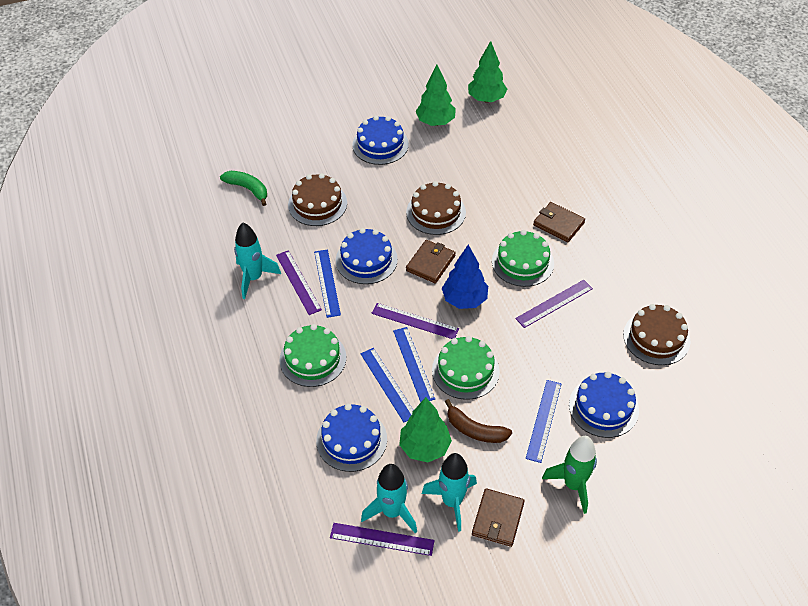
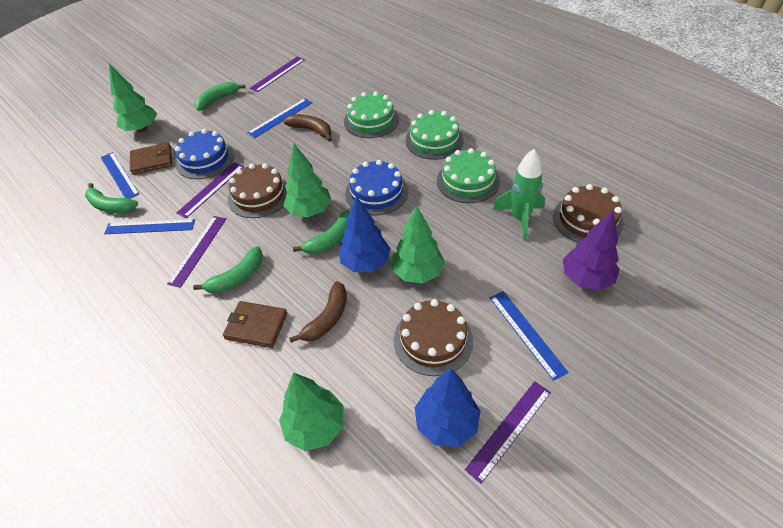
blue cake: [316,404,387,472] [336,228,398,284] [352,116,409,165] [569,372,639,438] = 4 -> [175,129,234,179] [345,160,408,216] = 2
blue tree: [442,245,488,309] = 1 -> [338,196,390,272] [415,369,481,447] = 2
brown banana: [445,399,512,443] = 1 -> [283,114,332,142] [289,281,347,343] = 2
brown wallet: [406,240,456,283] [472,488,525,547] [533,202,585,242] = 3 -> [130,142,172,175] [223,301,287,348] = 2
green banana: [220,171,267,206] = 1 -> [85,183,138,213] [193,246,263,293] [194,82,246,111] [293,210,350,254] = 4
green tree: [399,397,452,463] [416,65,456,126] [468,41,507,103] = 3 -> [109,64,157,132] [279,373,344,451] [283,143,331,217] [392,206,445,284] = 4
purple tree: none = 0 -> [563,210,620,290] = 1
turquoise rocket: [234,223,281,299] [361,464,417,534] [422,453,477,532] = 3 -> none = 0

